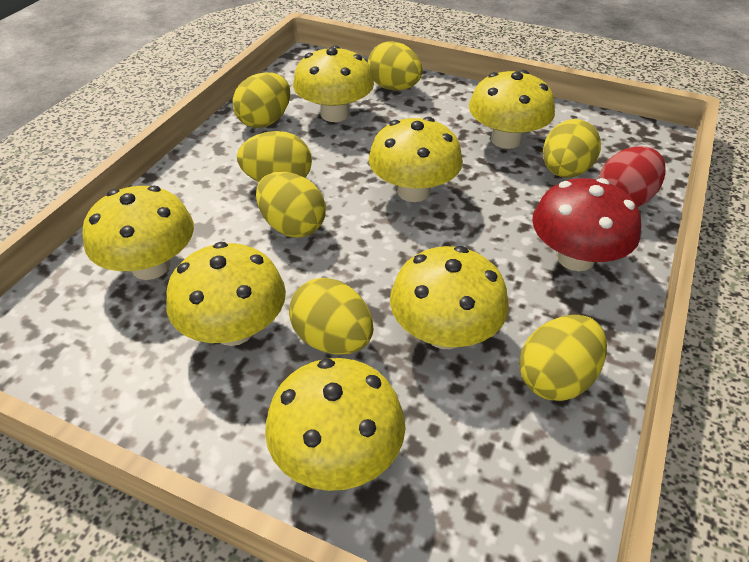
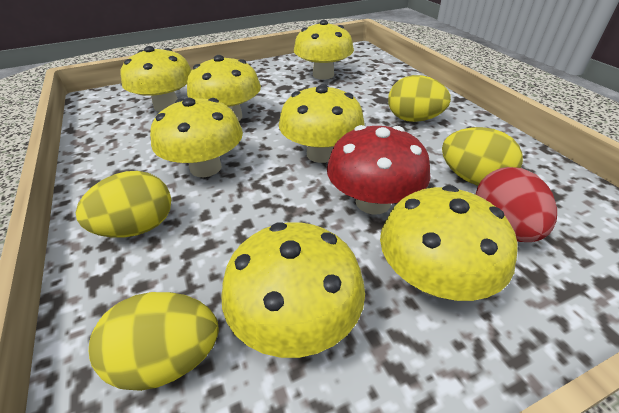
yellow egg: [233,72,290,128] [237,131,312,182] [256,172,326,238] [289,278,374,354] [368,41,423,91] [519,315,607,401] [543,119,601,178] = 7 -> [76,171,171,238] [89,292,219,391] [388,75,451,122] [442,127,523,186] = 4

